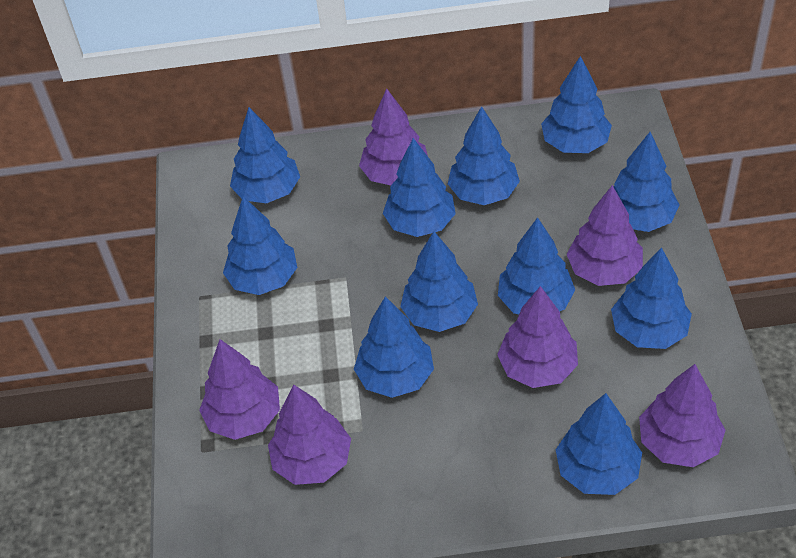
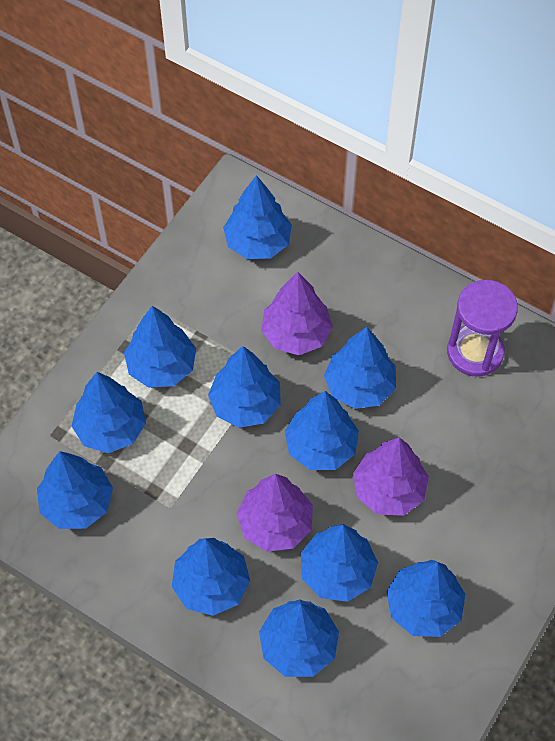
purple hourglass: none = 0 -> [447,280,518,377] = 1
purple tree: [199,339,280,440] [268,385,351,485] [359,89,428,185] [497,286,578,388] [567,185,643,286] [639,364,726,467] = 6 -> [237,474,313,552] [261,272,333,355] [353,437,429,516] = 3

